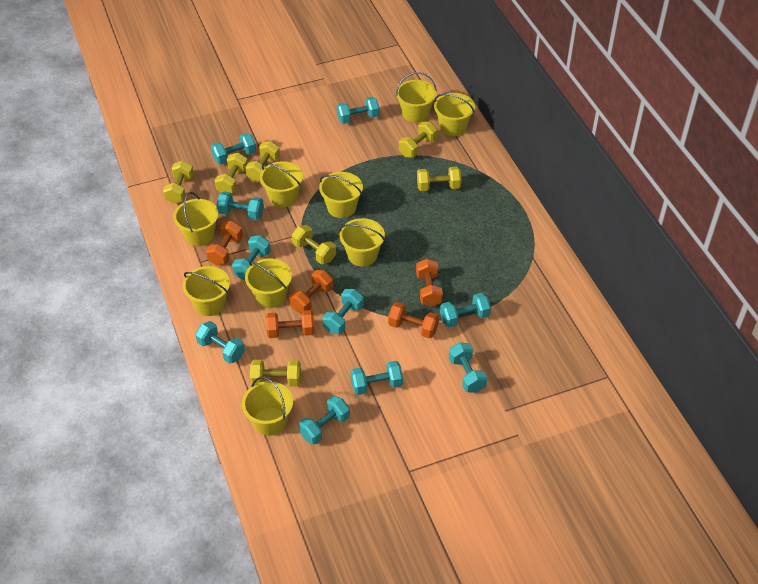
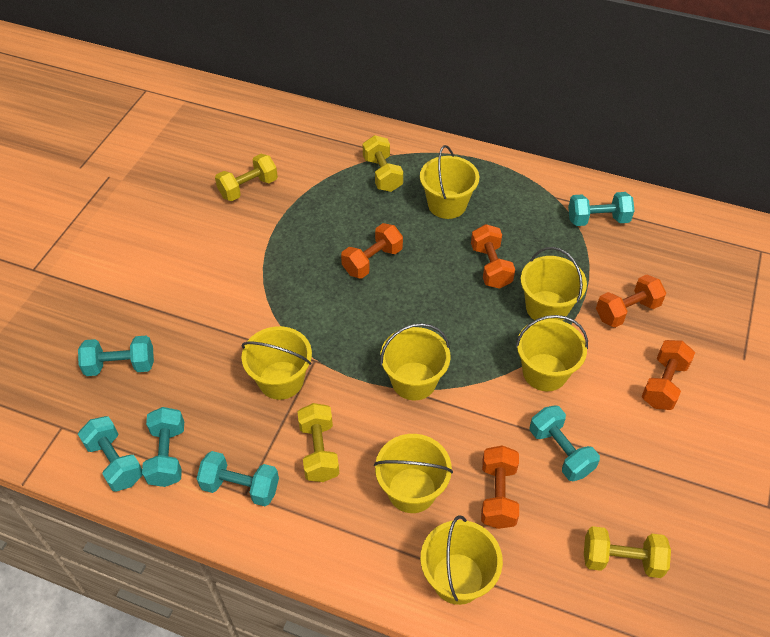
turquoise dumbbell: [195,321,245,364] [211,133,256,164] [216,191,264,220] [232,235,271,280] [299,396,350,444] [322,289,364,334] [337,97,380,124] [351,361,403,395] [440,293,491,328] [449,342,487,393] = 10 -> [78,336,154,376] [78,416,143,492] [142,407,184,487] [197,451,279,506] [530,405,600,481] [568,192,635,226] = 6
yellow bucket: [174,192,219,246] [183,266,230,316] [242,377,293,436] [245,259,292,308] [260,161,303,207] [319,172,363,218] [340,218,385,267] [396,72,437,123] [434,93,475,136] = 9 -> [242,326,312,400] [374,434,453,513] [380,323,450,400] [420,145,479,219] [420,515,503,605] [516,315,588,391] [521,247,587,321] = 7
yellow dumbbell: [163,161,194,204] [215,153,248,193] [245,141,280,182] [250,360,301,387] [292,225,336,264] [399,122,437,158] [417,167,461,191] = 7 -> [215,154,278,201] [297,403,339,482] [363,135,403,192] [584,526,671,578] = 4

